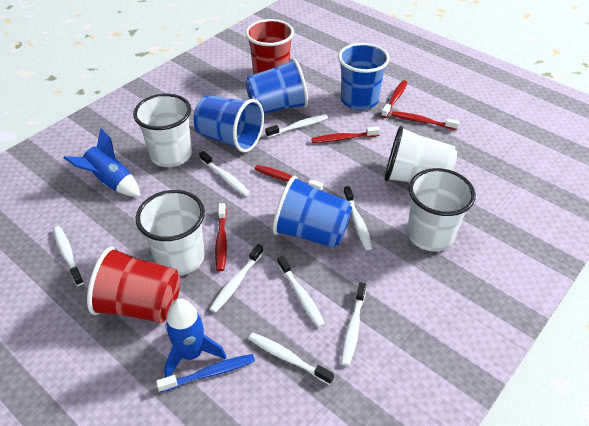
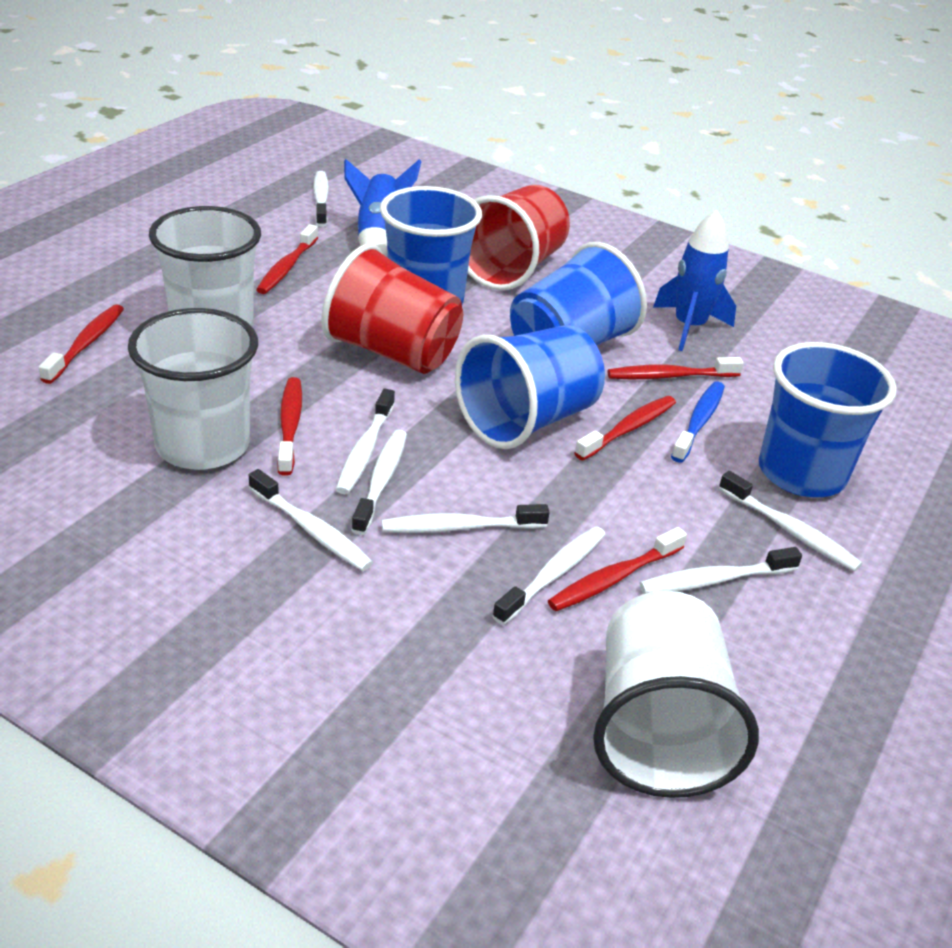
red toothbrush: [215,203,227,271] [255,165,323,190] [311,126,380,143] [381,80,408,118] [391,111,460,130] = 5 -> [38,304,124,384] [256,224,318,294] [277,377,302,476] [548,527,687,612] [575,396,676,460] [607,357,744,379] = 6
white cup: [133,94,192,167] [136,190,205,276] [385,126,457,182] [407,168,476,251] = 4 -> [128,308,258,470] [149,206,261,327] [593,591,759,798] = 3

